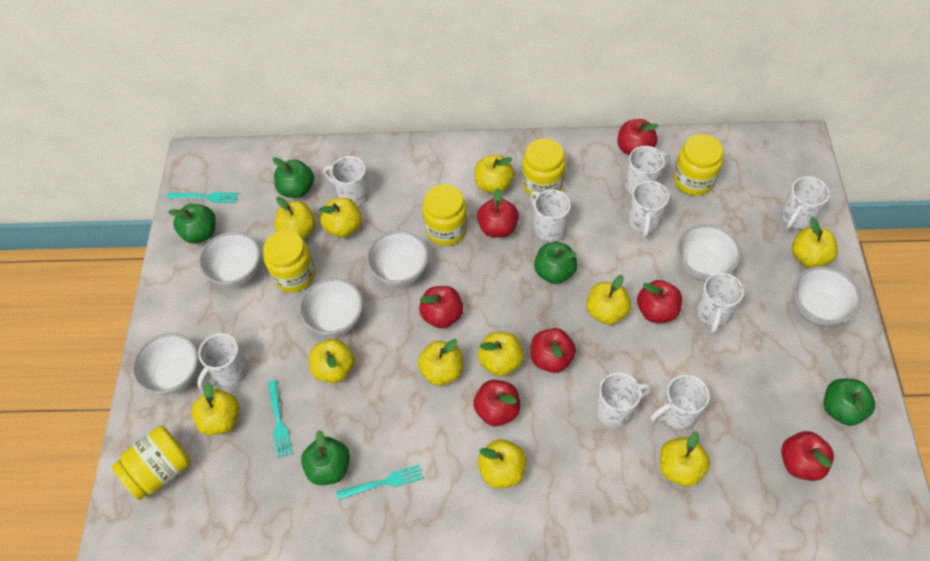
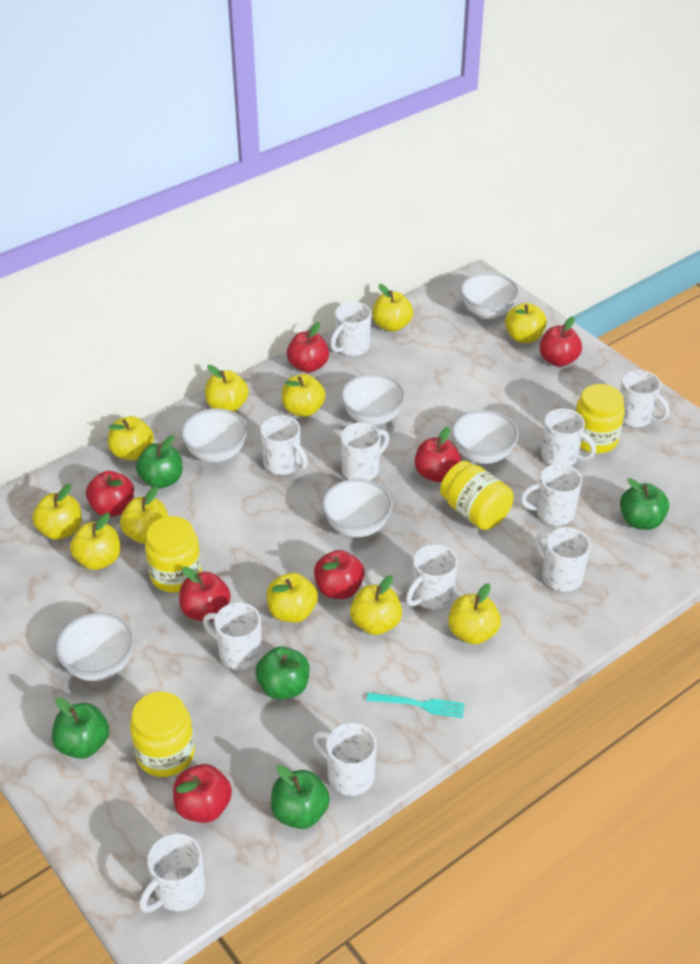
turquoise fork: [167,192,238,203] [268,380,292,458] [337,465,423,500] = 3 -> [367,693,465,718] = 1
white mug: [197,333,249,391] [323,156,370,206] [530,189,571,242] [596,372,652,428] [625,146,670,194] [628,180,669,238] [650,374,710,430] [696,273,744,333] [781,176,830,229] = 9 -> [139,833,205,912] [203,602,262,670] [260,415,308,475] [313,723,377,796] [330,302,371,356] [340,423,389,480] [406,544,458,609] [520,464,582,525] [535,527,591,592] [541,408,596,466] [620,370,670,427] = 11
yellow jar: [112,426,191,500] [263,230,315,292] [422,184,468,246] [522,138,566,198] [673,134,723,196] = 5 -> [130,692,195,777] [145,516,202,593] [440,461,514,530] [576,384,625,453] = 4

